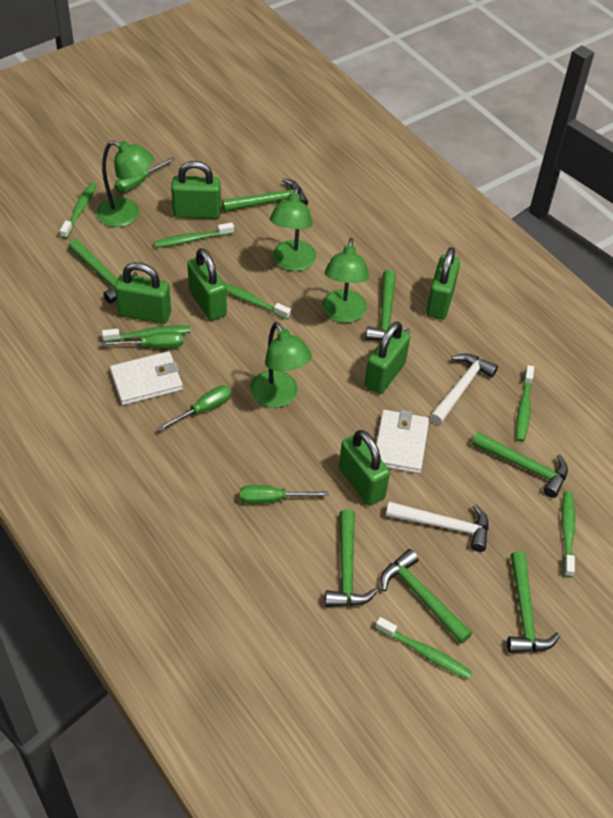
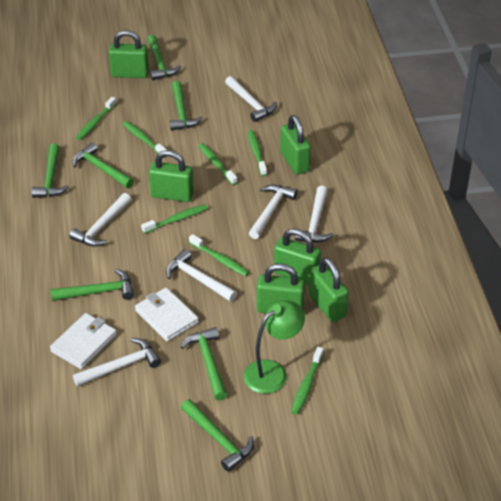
green lamp: [97,141,153,227] [250,322,312,408] [270,186,316,271] [322,238,369,323] = 4 -> [244,300,305,394] = 1
green screwdriver: [102,331,183,349] [114,157,175,193] [157,385,232,431] [240,485,329,504] = 4 -> none = 0
white hammer: [386,502,489,552] [430,353,498,425] = 2 -> [69,193,131,247] [73,338,161,387] [166,249,237,302] [225,76,277,122] [249,185,297,239] [295,186,333,242] = 6

